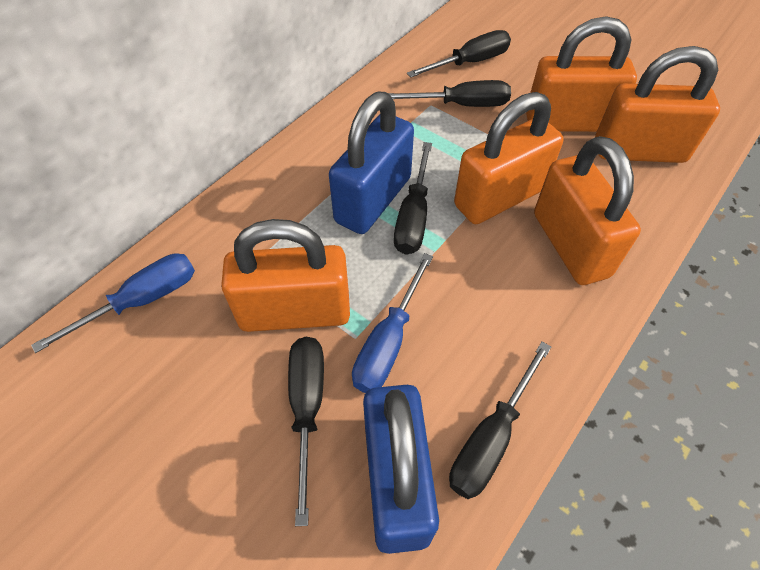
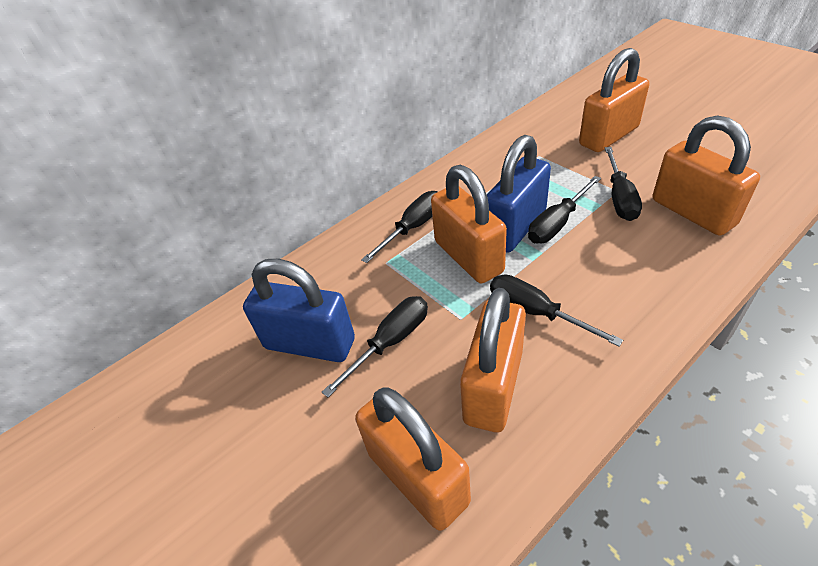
blue screwdriver: [31,253,195,353] [352,253,433,393] = 2 -> none = 0

